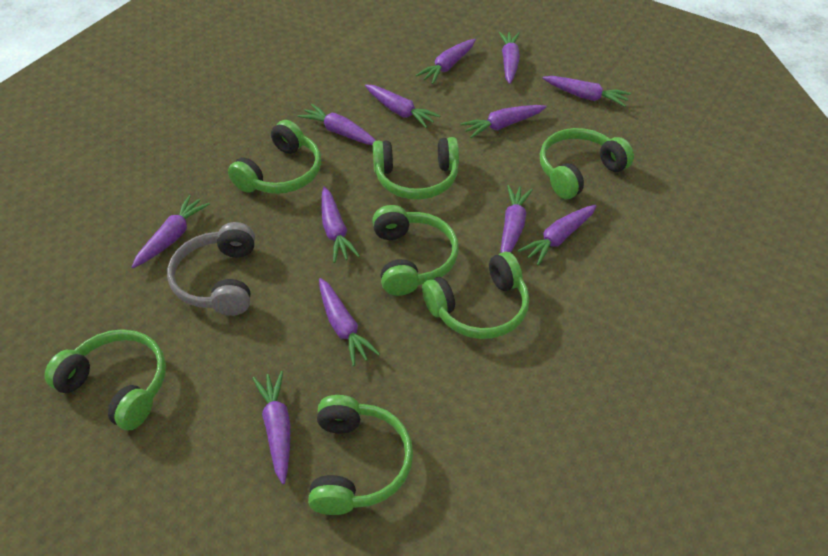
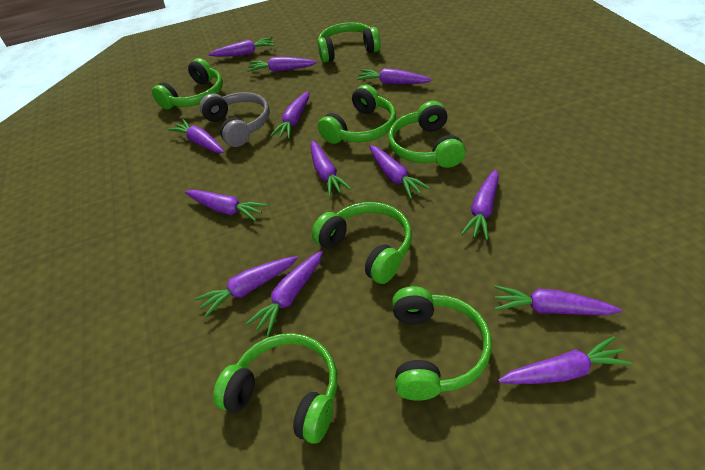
purple carrot: [132,195,210,268] [252,371,291,484] [298,104,376,145] [319,278,380,366] [321,187,360,263] [365,84,440,128] [416,39,476,84] [460,105,547,138] [499,32,520,84] [500,185,533,253] [518,205,596,266] [542,76,631,107] = 12 -> [168,119,225,153] [185,190,267,221] [195,256,298,318] [208,37,275,57] [246,250,323,336] [247,57,317,72] [270,91,309,138] [311,141,352,197] [356,68,432,84] [369,145,430,199] [461,169,499,240] [494,286,622,315] [498,336,633,384] = 13

